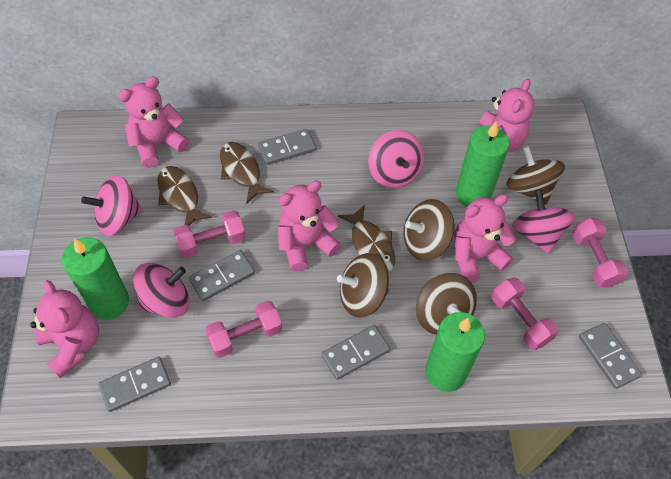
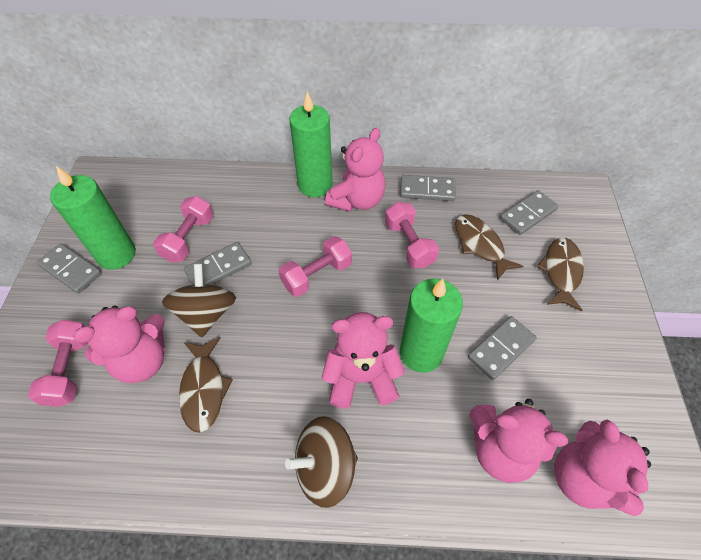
brown spinning top: [337,253,389,318] [403,199,455,261] [416,273,477,335] [506,146,565,205] = 4 -> [162,264,236,338] [285,416,358,508] = 2
pink spinning top: [81,175,143,236] [133,263,190,318] [368,130,424,188] [512,190,575,254] = 4 -> none = 0

